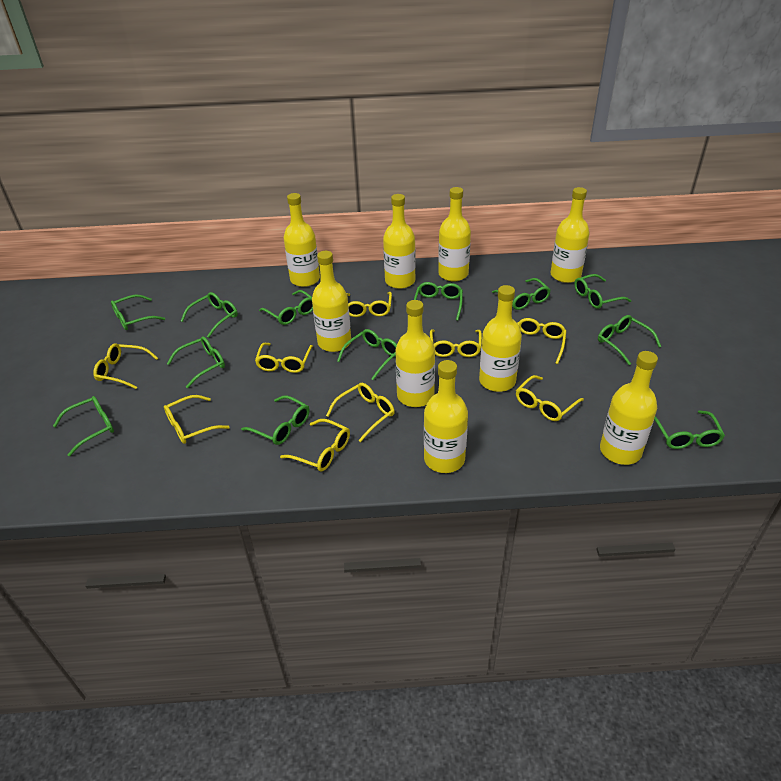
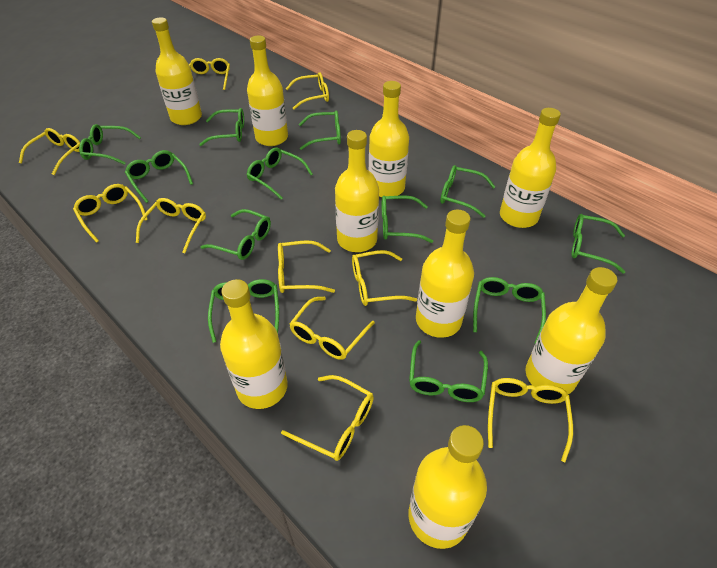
yellow glasses: [93,343,158,389] [164,395,230,444] [255,343,313,373] [280,419,350,472] [326,383,395,442] [347,292,392,317] [430,329,482,357] [516,375,584,421] [517,318,566,364] = 9 -> [19,128,80,175] [73,184,148,243] [136,198,206,253] [189,58,230,90] [278,241,335,293] [281,375,374,461] [286,72,329,109] [289,297,375,360] [352,250,417,306] [488,378,573,462] = 10

